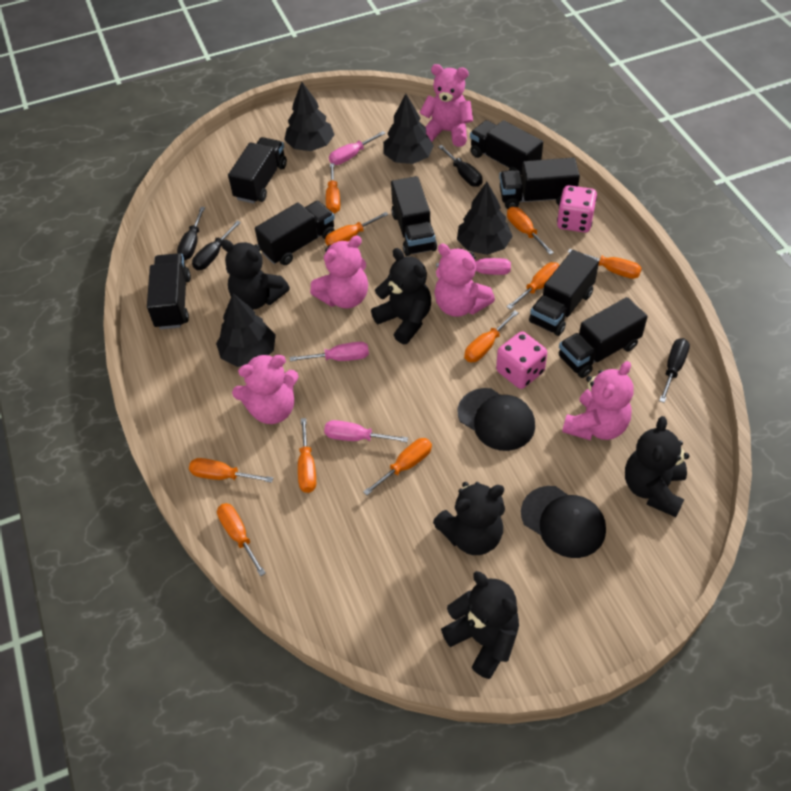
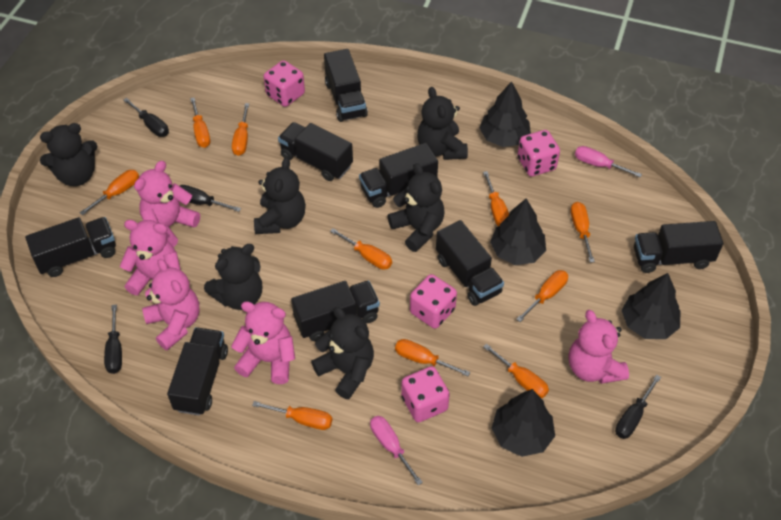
black cap: [458,388,535,451] [521,486,606,558] = 2 -> none = 0
black teddy bear: [221,240,290,310] [371,248,431,344] [433,482,505,555] [441,571,519,679] [625,416,689,517] = 5 -> [40,123,98,186] [204,244,262,310] [254,158,306,234] [311,307,374,399] [388,163,445,252] [417,87,468,160] = 6
pink dice: [496,331,547,389] [557,185,597,233] = 2 -> [263,60,305,107] [401,366,450,422] [410,274,457,329] [517,130,560,176] = 4
pink screwdriver: [290,342,369,361] [324,420,408,442] [329,131,386,165] [436,258,511,275] = 4 -> [370,416,423,485] [575,146,642,177] = 2

